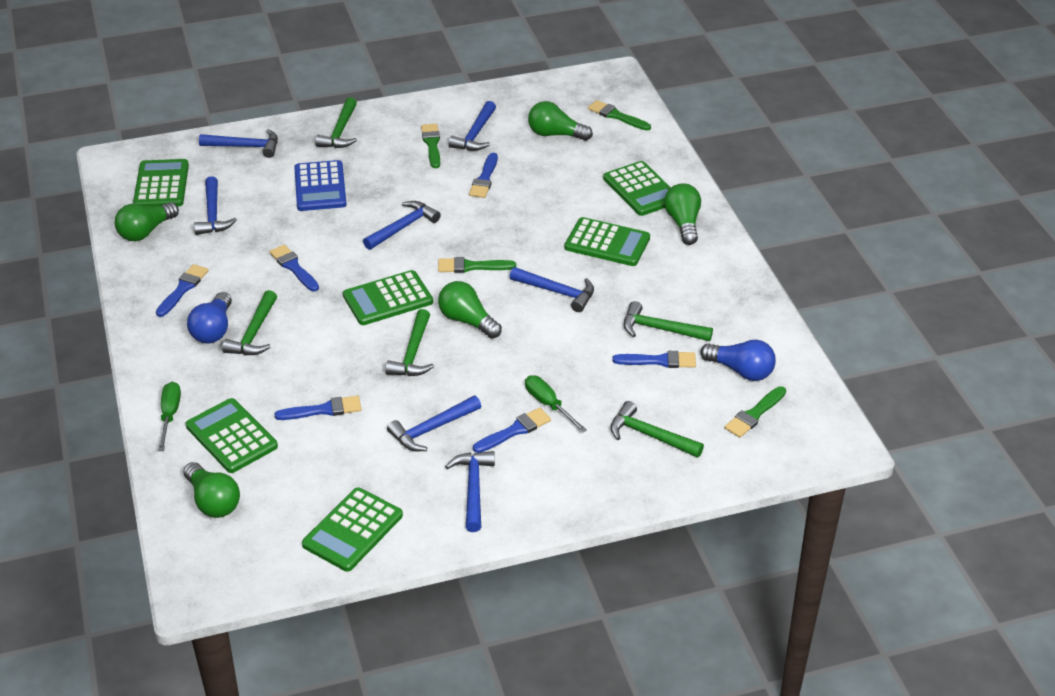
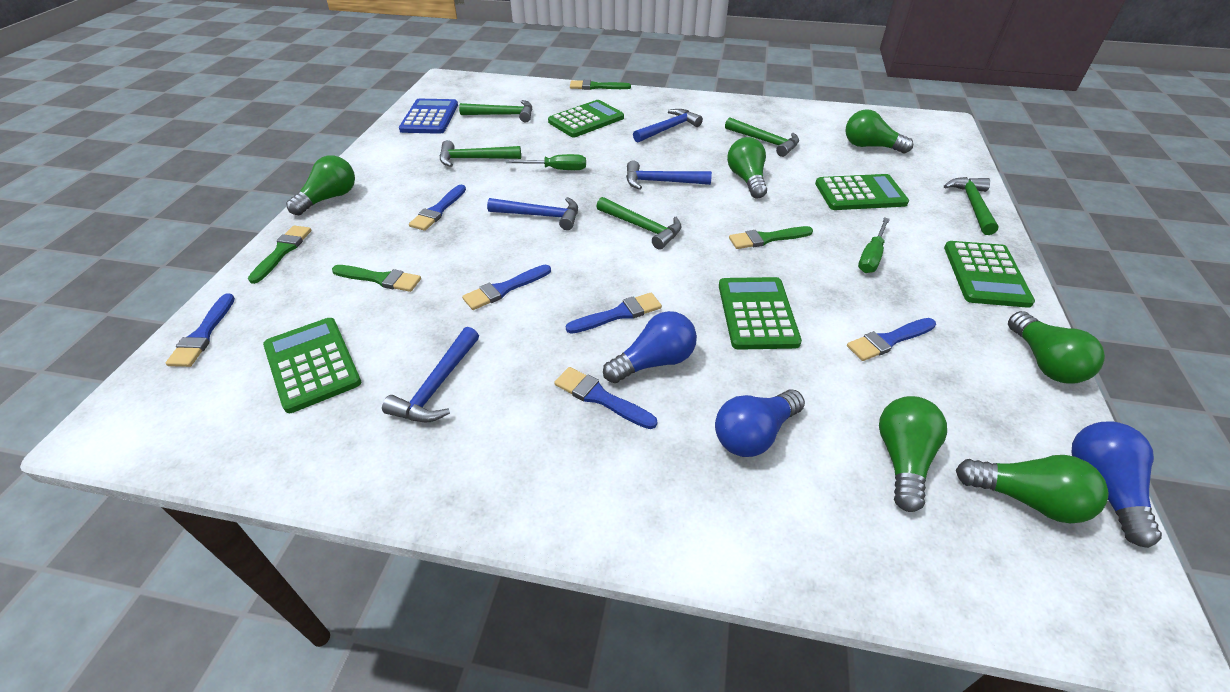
blue hammer: [194,176,237,235] [199,129,278,158] [363,201,441,250] [387,396,481,451] [445,451,495,532] [448,101,496,151] [510,267,594,312] = 7 -> [382,327,479,422] [487,197,578,230] [626,160,712,190] [633,109,703,143] = 4
blue light bulb: [187,292,232,343] [700,340,776,381] = 2 -> [603,311,697,383] [715,389,805,457] [1072,422,1162,548] = 3
green calculator: [133,159,189,207] [186,398,278,473] [302,487,403,572] [343,270,433,325] [565,217,650,266] [603,161,671,216] = 6 -> [263,318,361,413] [548,100,624,137] [719,277,802,350] [815,174,909,210] [944,241,1035,308] = 5
green light bulb: [115,202,179,241] [183,462,240,518] [438,281,502,339] [528,101,593,141] [664,183,701,245] = 5 -> [286,156,355,215] [727,137,767,199] [845,109,913,153] [879,396,947,512] [956,455,1108,523] [1008,311,1105,384] = 6

